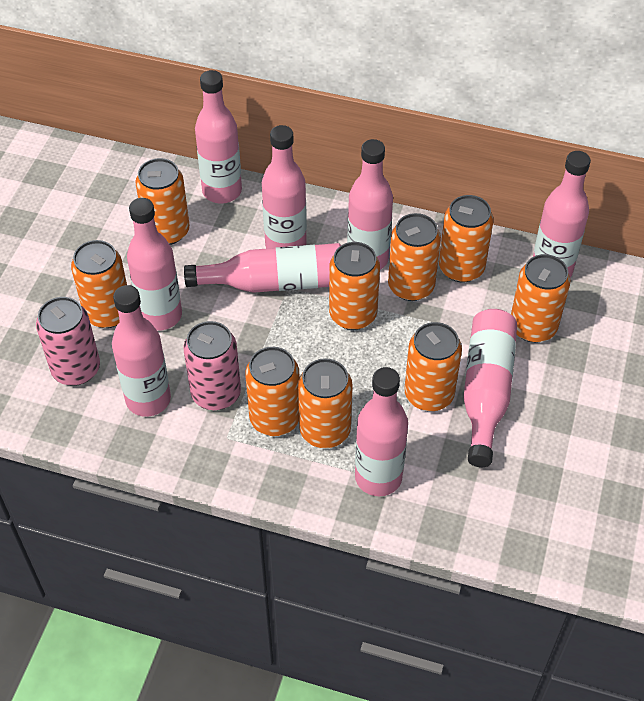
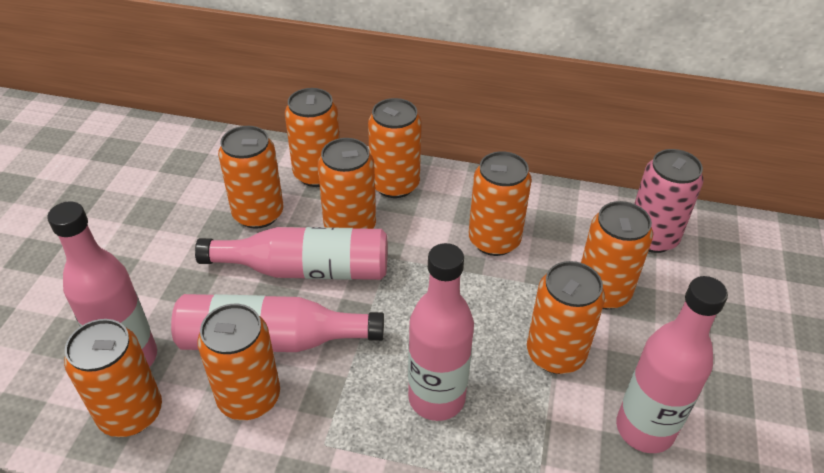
pink bottle: [112,285,171,417] [127,198,182,331] [184,243,341,293] [195,70,242,204] [262,125,307,249] [347,139,393,270] [355,367,408,496] [463,309,517,467] [533,151,591,277] = 9 -> [47,201,157,367] [171,294,384,352] [195,227,387,280] [408,243,474,421] [616,276,728,453] = 5
pink can: [36,297,100,386] [184,321,241,410] = 2 -> [634,149,704,253] = 1

